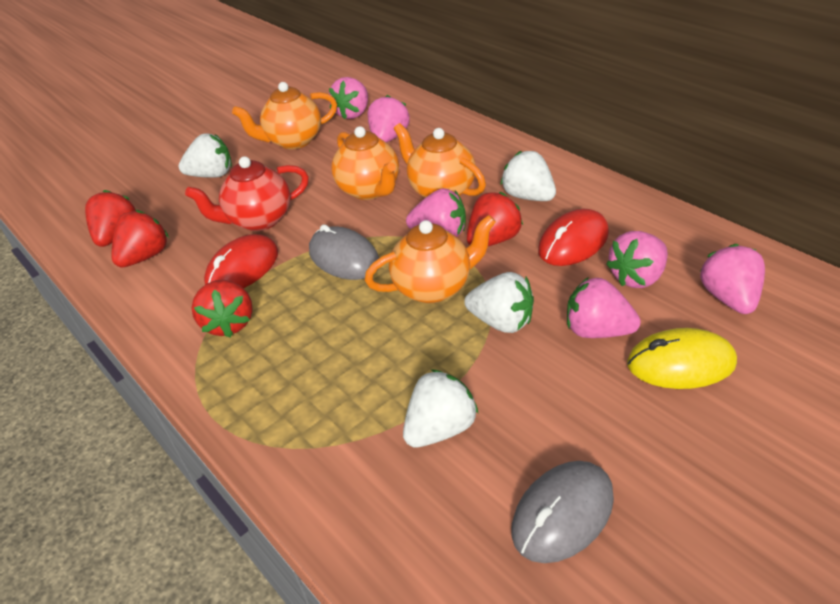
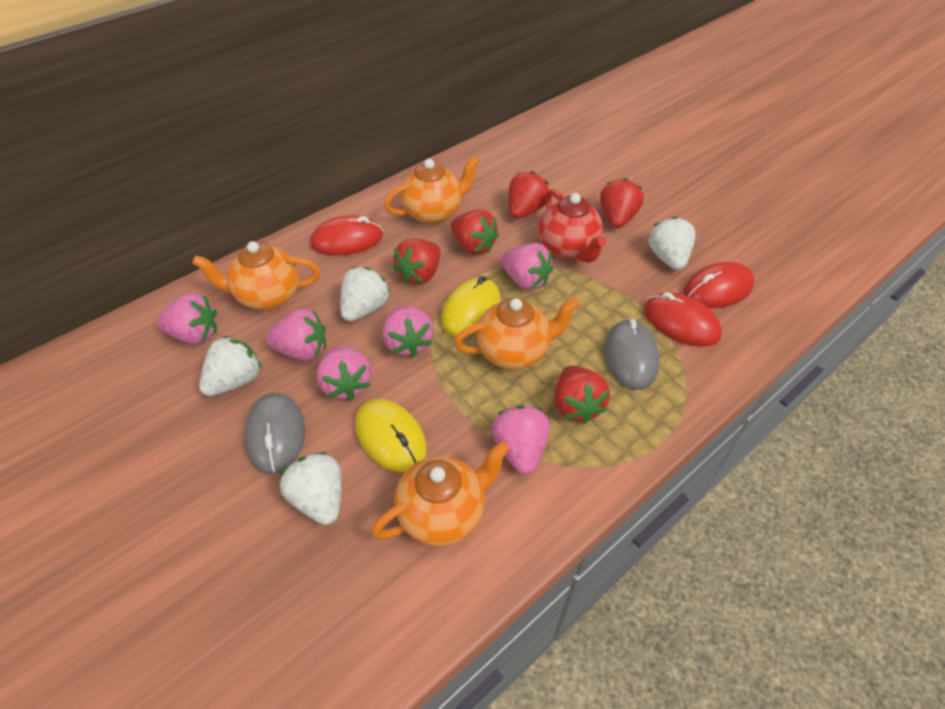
red mouse: [204,234,278,288] [538,209,609,266] = 2 -> [310,215,383,256] [644,292,722,347] [684,262,755,308] = 3
red strawberry: [85,190,136,247] [112,210,169,268] [192,280,253,338] [467,192,523,246] = 4 -> [393,238,440,284] [451,210,499,255] [508,171,549,219] [555,366,610,424] [600,178,644,228] = 5
yellow mouse: [627,328,737,389] = 1 -> [355,399,427,473] [441,276,501,336] = 2

